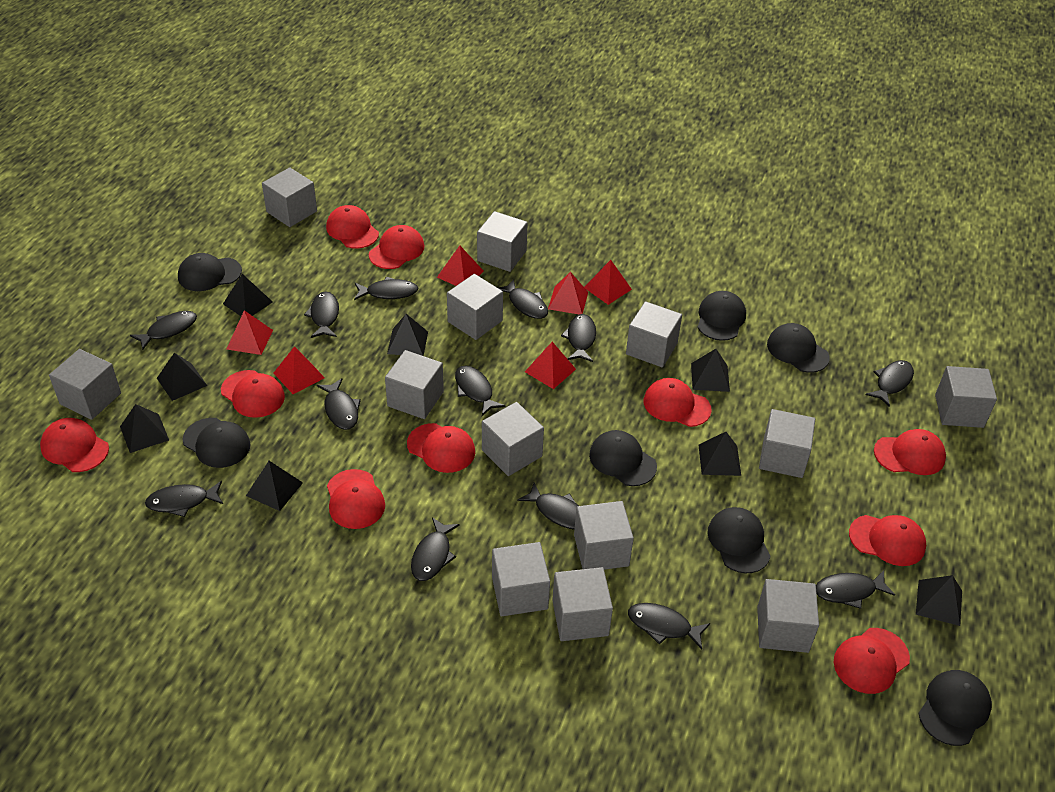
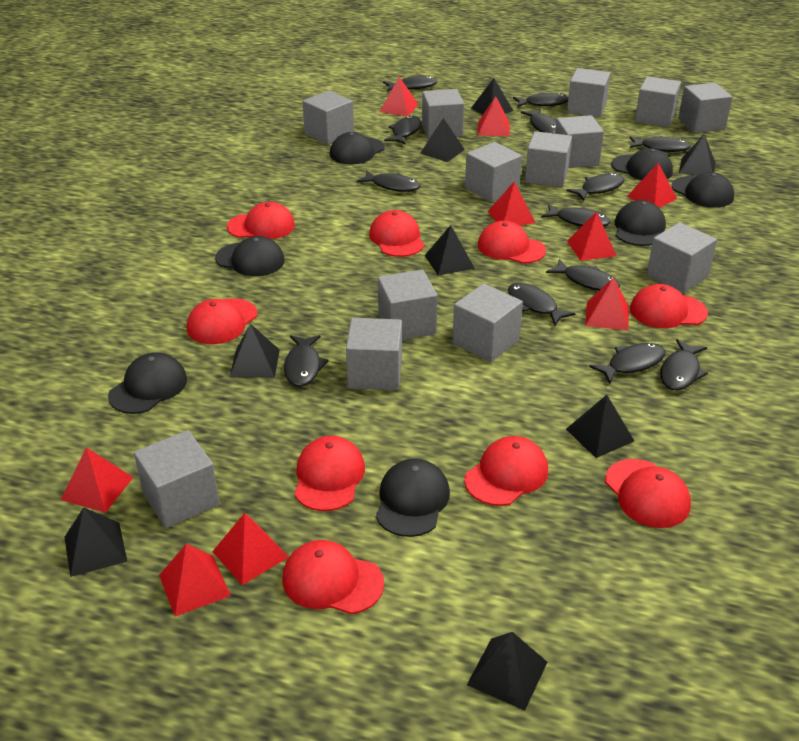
red cap: [40,418,109,472] [221,370,285,418] [326,205,379,249] [327,469,385,529] [369,225,424,269] [407,423,475,473] [644,378,712,427] [834,628,910,694] [849,515,926,566] [874,429,946,475] = 10 -> [187,298,257,344] [227,202,295,239] [282,540,384,614] [294,436,365,511] [369,210,425,257] [464,436,548,506] [478,221,546,264] [605,459,691,528] [630,284,708,328] = 9
red pyramid: [226,310,273,355] [274,346,325,394] [437,246,483,286] [525,342,576,389] [548,272,588,314] [584,260,632,305] = 6 -> [61,447,133,513] [159,544,231,616] [212,513,289,585] [380,77,419,117] [478,96,510,136] [488,182,536,226] [567,212,617,261] [585,277,629,330] [627,163,677,208] = 9

